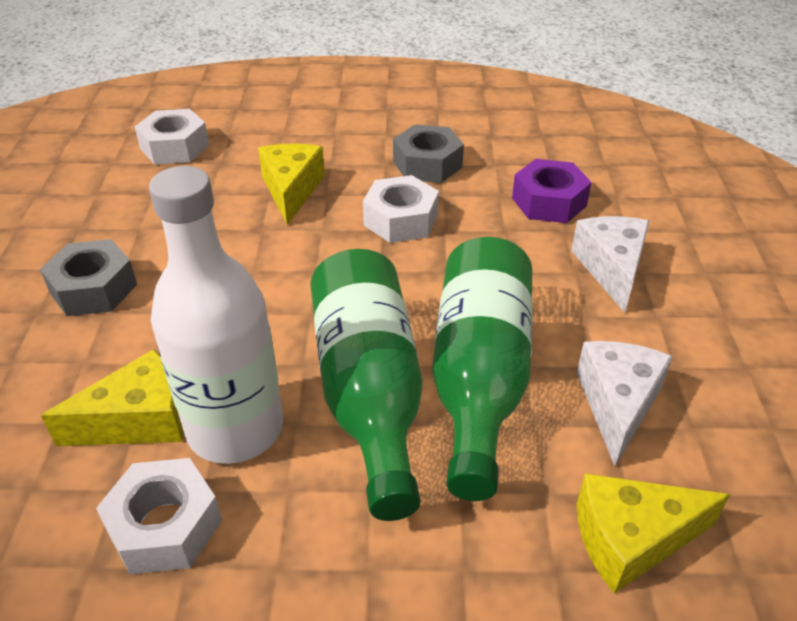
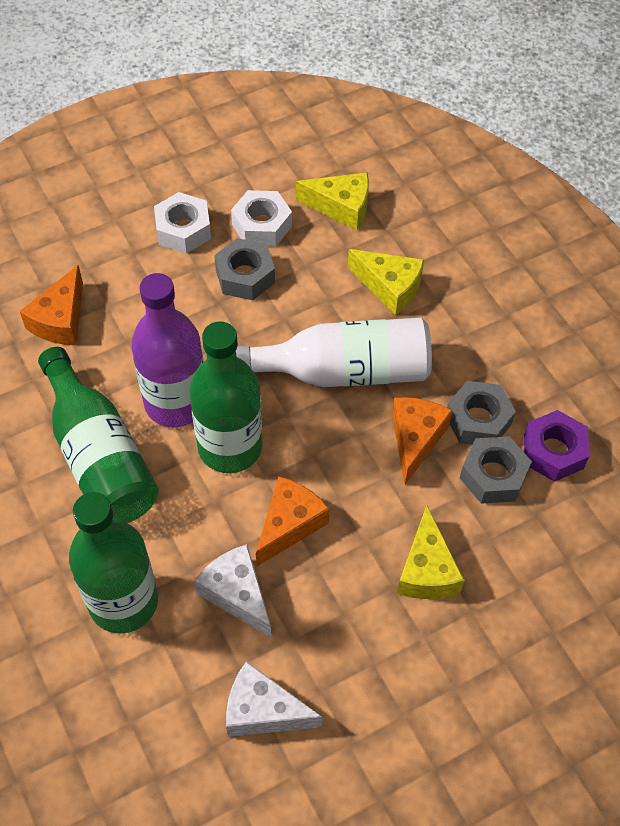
green bottle: [310,249,423,521] [432,237,533,501] = 2 -> [38,347,159,523] [69,492,158,633] [189,321,263,473] = 3
grey nut: [40,239,137,316] [393,124,464,183] = 2 -> [214,238,275,301] [447,381,516,445] [460,436,532,504] = 3
orange cheese: none = 0 -> [20,265,83,345] [256,476,330,566] [392,397,453,484] = 3
purple bottle: none = 0 -> [132,273,204,428] = 1
white nut: [96,458,222,574] [135,109,209,164] [363,175,439,243] = 3 -> [154,192,211,254] [231,190,292,247] = 2

